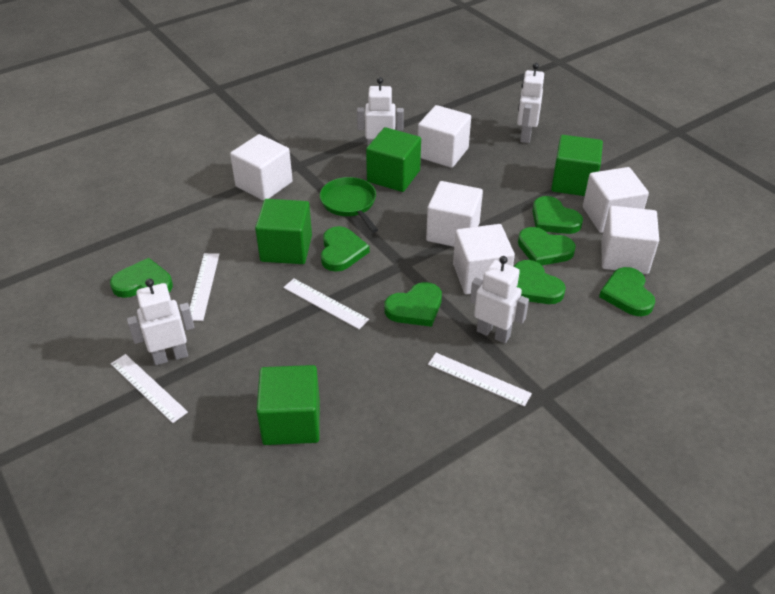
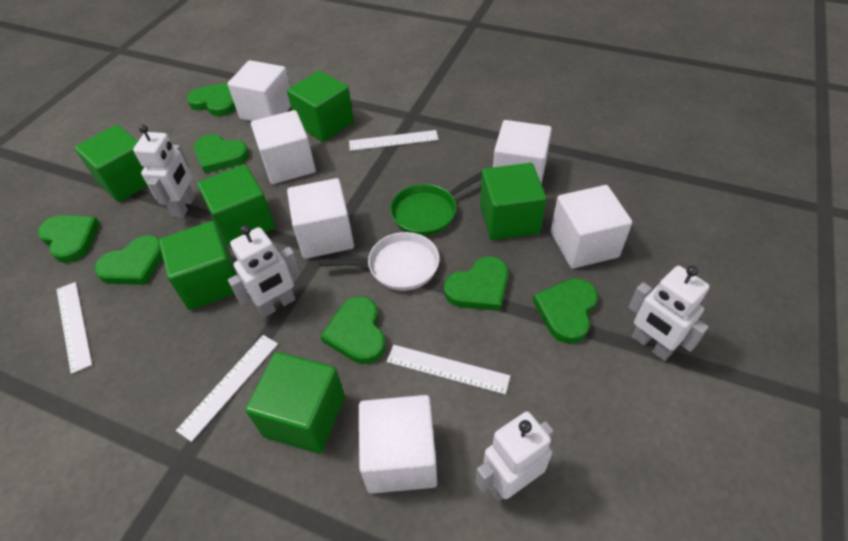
green cube: [255,199,312,264] [257,365,320,445] [366,127,421,192] [551,135,603,196] = 4 -> [74,125,148,202] [159,221,238,310] [197,164,275,247] [245,352,345,454] [287,70,354,142] [480,163,547,240] = 6
white pan: none = 0 -> [319,232,439,291] = 1

